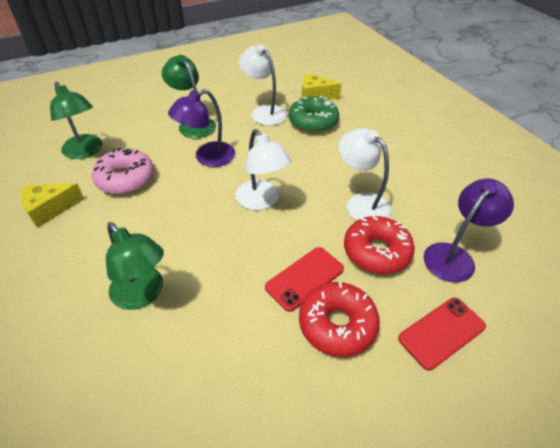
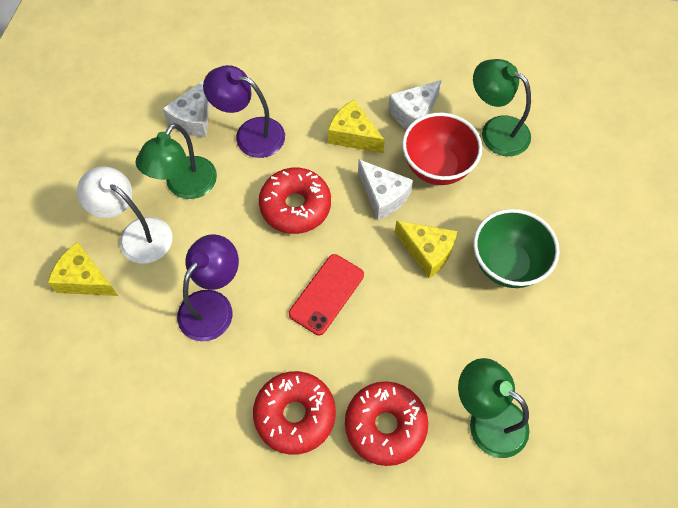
green bowl: none = 0 -> [473,209,559,288] = 1
green donut: [288,96,339,133] = 1 -> none = 0
pink donut: [92,148,154,194] = 1 -> none = 0
red bowl: none = 0 -> [402,113,482,185] = 1
red donut: [299,282,380,357] [344,216,415,274] = 2 -> [253,371,336,455] [259,168,331,234] [345,381,428,466] = 3
red phone: [265,247,344,312] [398,298,486,371] = 2 -> [289,254,364,335] = 1
white cheese: none = 0 -> [163,80,210,137] [358,160,413,220] [388,80,442,129] = 3
white lamp: [235,129,291,210] [239,44,287,126] [339,128,392,221] = 3 -> [77,166,172,264] = 1
yellow cheese: [21,183,84,228] [302,73,342,100] = 2 -> [48,242,118,296] [328,100,385,153] [395,221,457,278] = 3

